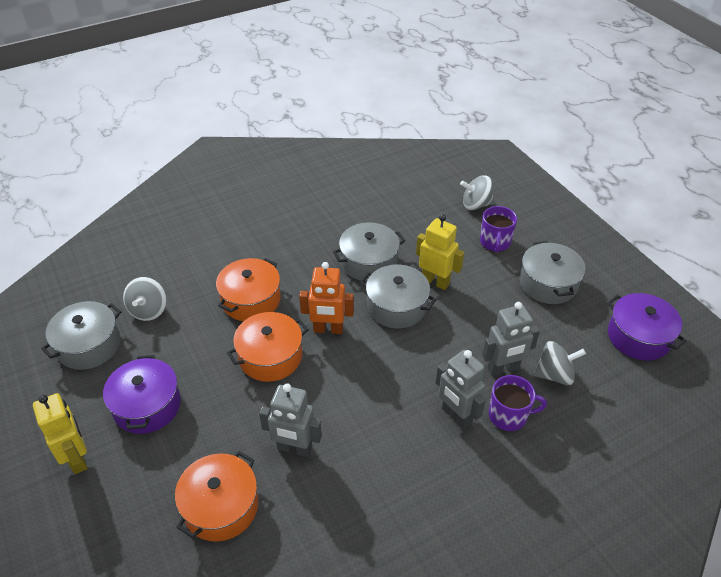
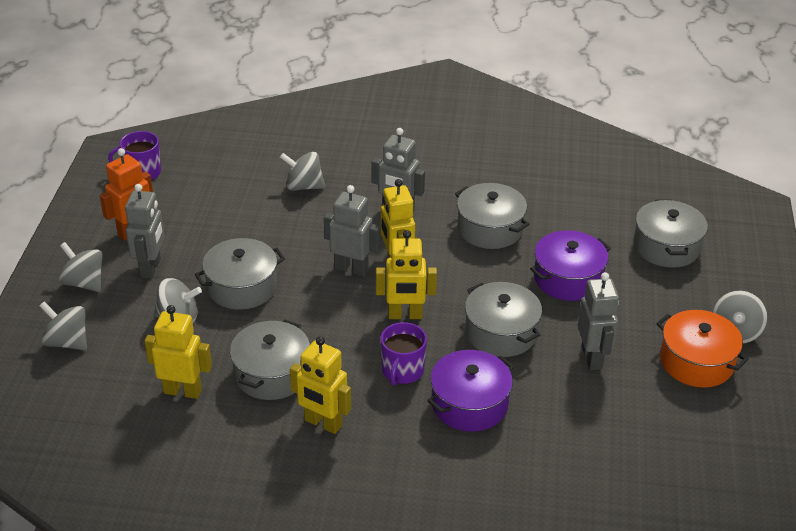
grey pot: [41,301,121,370] [333,222,405,281] [360,264,436,328] [520,241,586,304] = 4 -> [195,238,285,310] [230,319,310,400] [455,183,529,249] [465,282,542,357] [634,199,708,268] = 5
grey robot: [259,384,322,457] [435,350,486,429] [482,302,540,376] = 3 -> [125,184,165,279] [324,185,380,276] [371,128,425,212] [578,272,619,370] = 4
grey spinning top: [123,277,167,321] [460,175,495,210] [533,341,586,385] = 3 -> [40,301,87,351] [59,242,103,292] [154,278,202,323] [280,152,325,191] [713,290,767,343] = 5
orange pot: [175,451,258,542] [216,258,281,321] [227,312,308,382] = 3 -> [656,310,748,388] = 1
yellow robot: [33,393,87,474] [416,214,464,290] = 2 -> [145,305,212,399] [290,336,351,434] [376,230,437,319] [381,179,415,258] = 4

